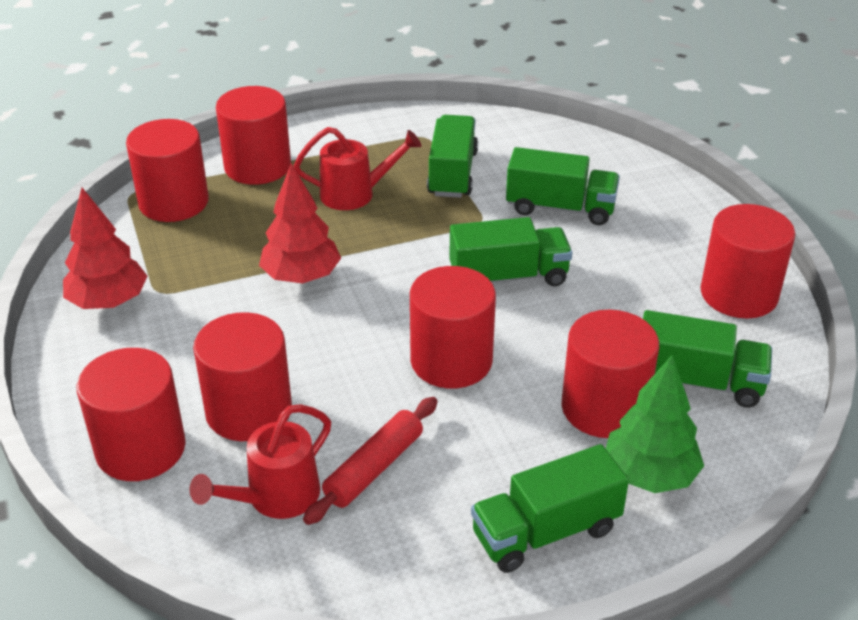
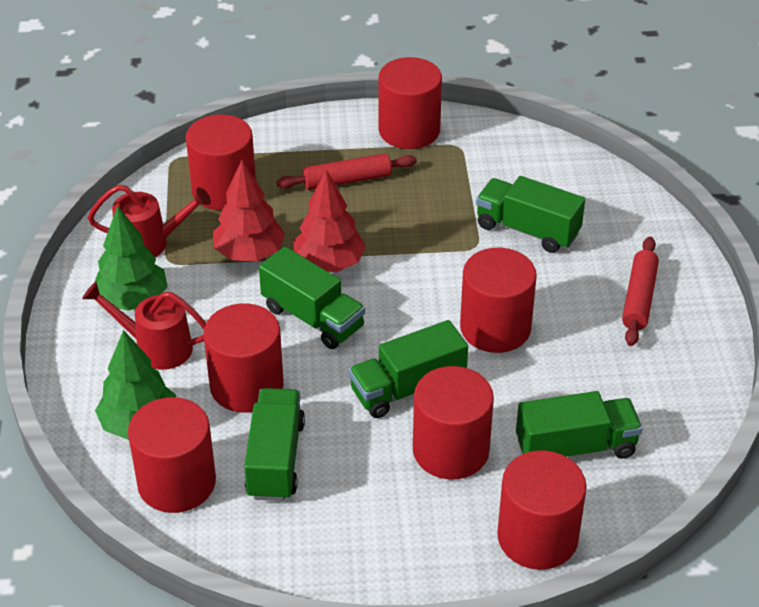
green tree: [606,355,704,493] = 1 -> [95,206,168,311] [95,330,176,440] = 2
red rolling pin: [303,397,438,525] = 1 -> [277,153,417,190] [622,237,659,346] = 2

